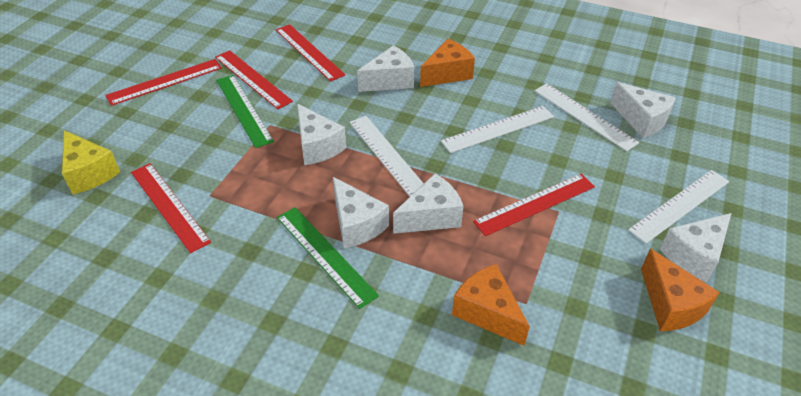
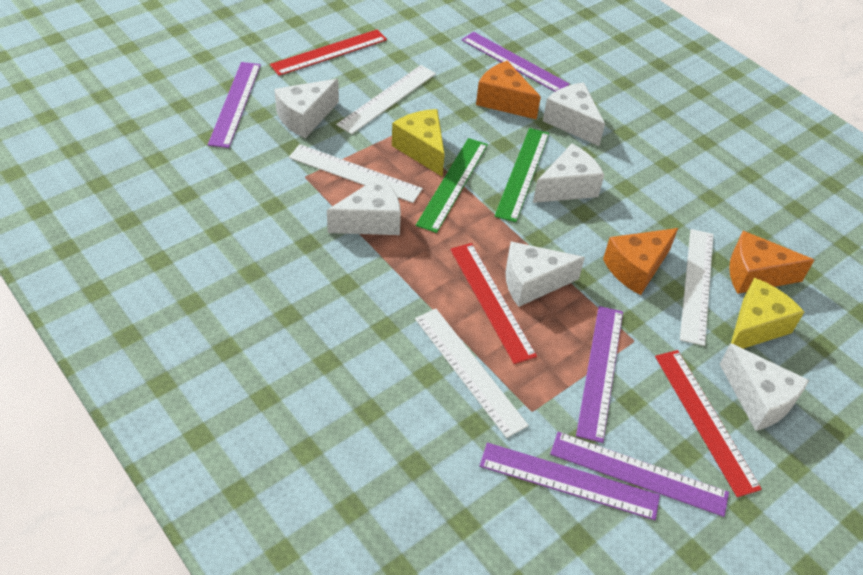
purple ruler: none = 0 -> [208,62,261,148] [462,32,570,92] [480,442,660,520] [550,432,729,517] [576,306,623,443] = 5
red ruler: [105,59,222,106] [131,163,211,253] [215,50,293,109] [276,24,345,82] [473,174,595,236] = 5 -> [270,29,387,76] [450,243,537,364] [655,350,762,497] = 3
yellow cheese: [62,131,120,195] = 1 -> [392,109,445,177] [731,278,804,349] = 2

